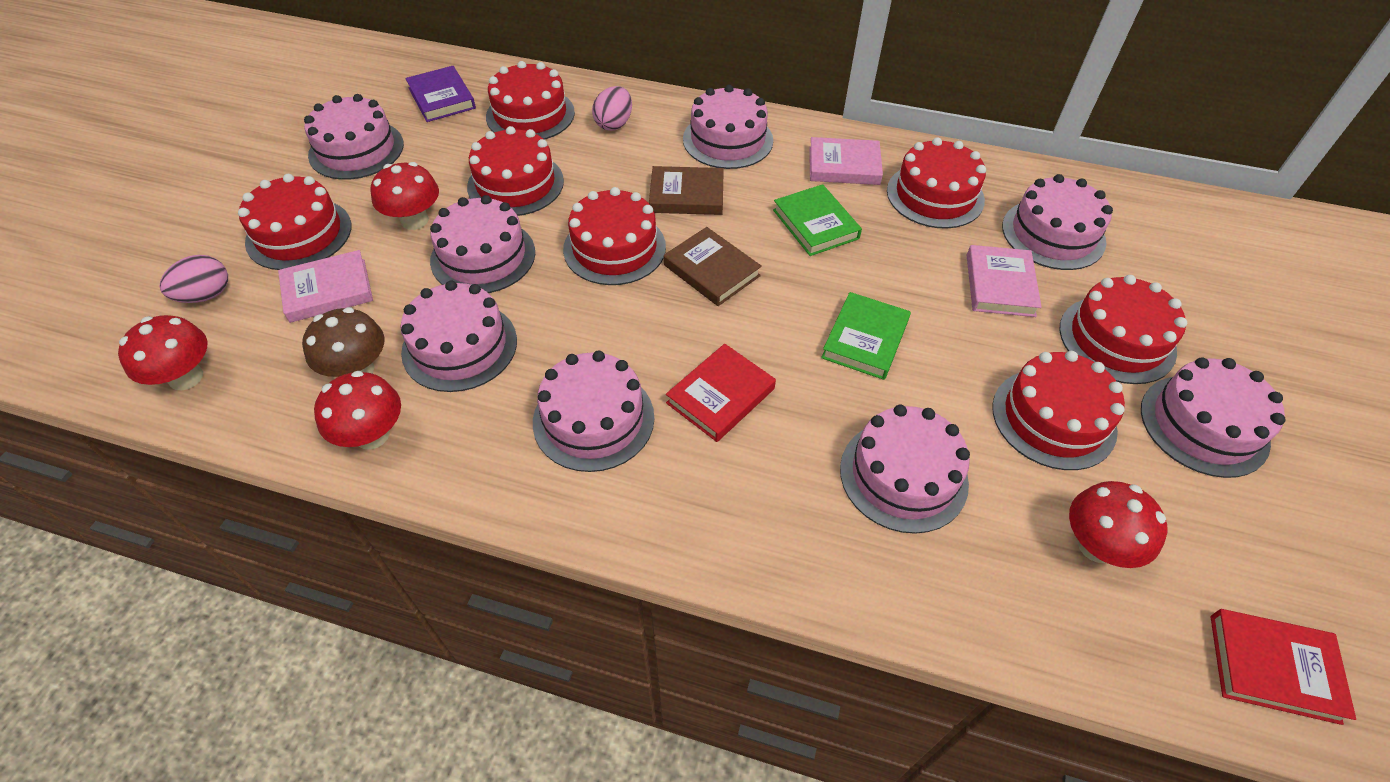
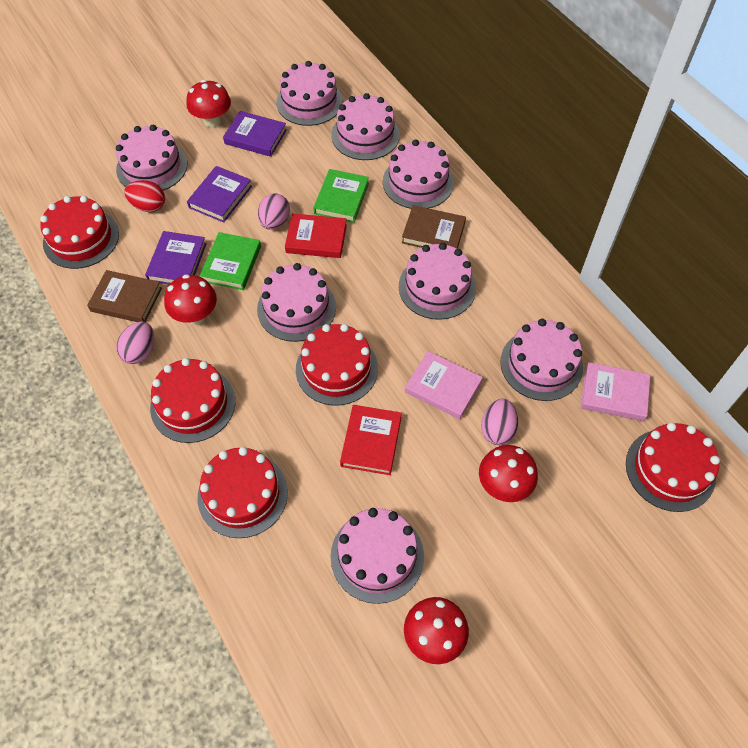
brown mushroom: [302,307,385,377] = 1 -> none = 0
pink book: [278,250,373,323] [809,137,883,185] [967,245,1042,317] = 3 -> [405,351,483,419] [581,362,650,421] = 2
pink egg: [160,255,228,303] [592,86,632,131] = 2 -> [116,322,154,364] [258,193,290,230] [481,399,518,445] = 3
purple book: [405,66,476,122] = 1 -> [145,231,207,285] [187,166,252,222] [223,111,287,157] = 3
red cake: [238,174,352,270] [467,126,564,216] [486,61,575,140] [563,187,666,285] [887,137,986,228] [992,351,1125,470] [1059,275,1187,384] = 7 -> [40,196,119,269] [150,358,235,443] [197,447,288,538] [296,324,378,405] [626,423,720,512] = 5
red egg: none = 0 -> [124,180,165,212] = 1

